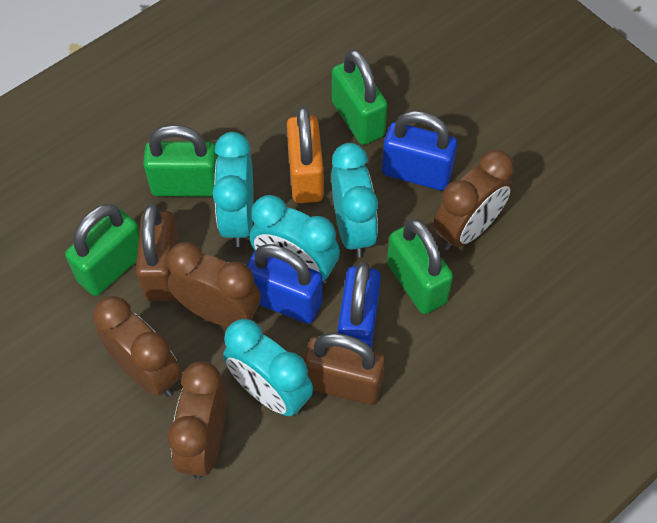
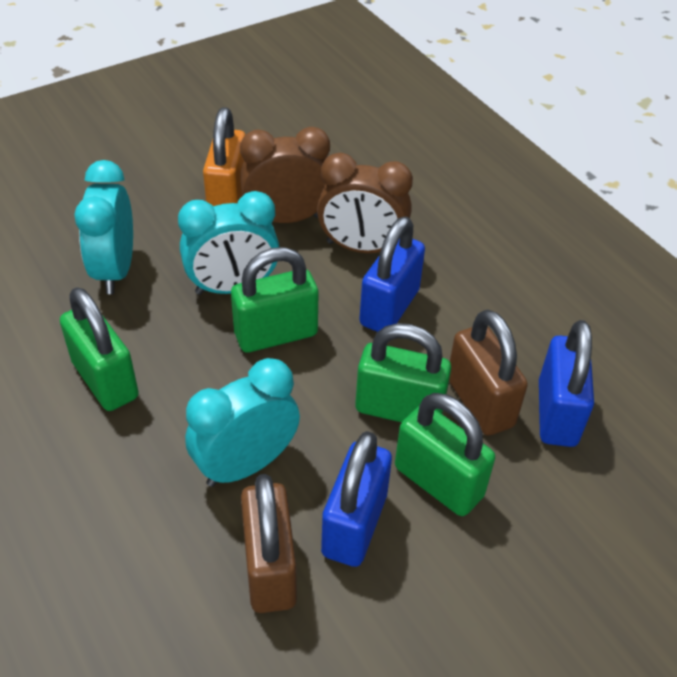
brown clock: [93,296,182,396] [167,242,261,327] [168,361,227,479] [434,150,514,251] = 4 -> [240,127,330,223] [317,153,413,253] = 2
turquoise clock: [212,132,254,247] [223,319,313,416] [250,195,340,284] [331,143,378,257] = 4 -> [74,160,133,294] [178,191,279,295] [185,358,300,487] = 3

